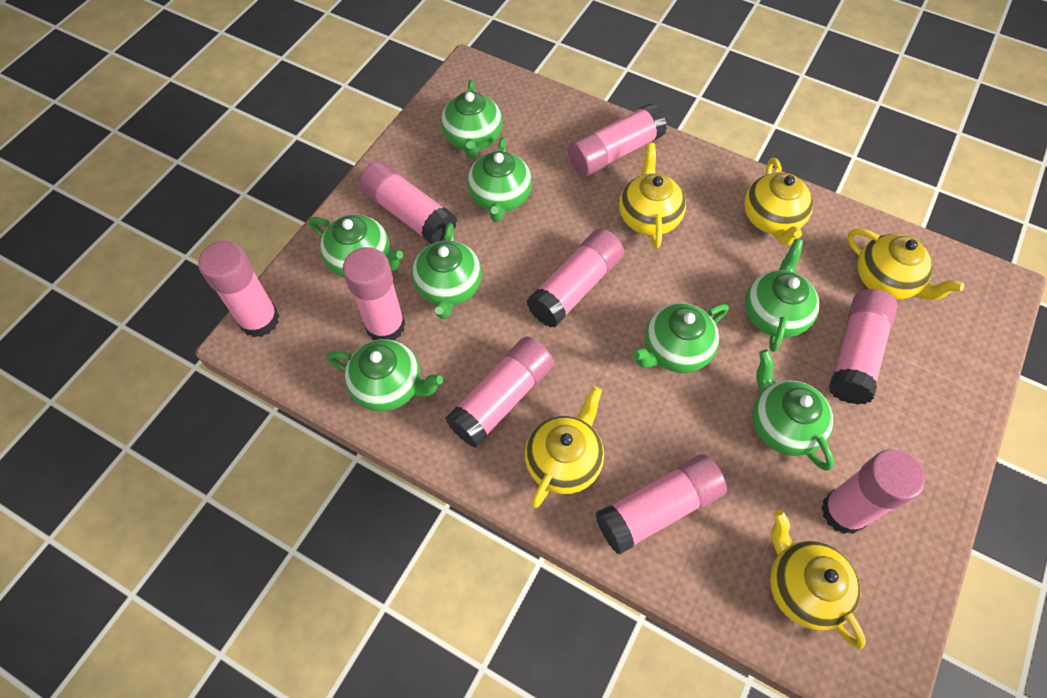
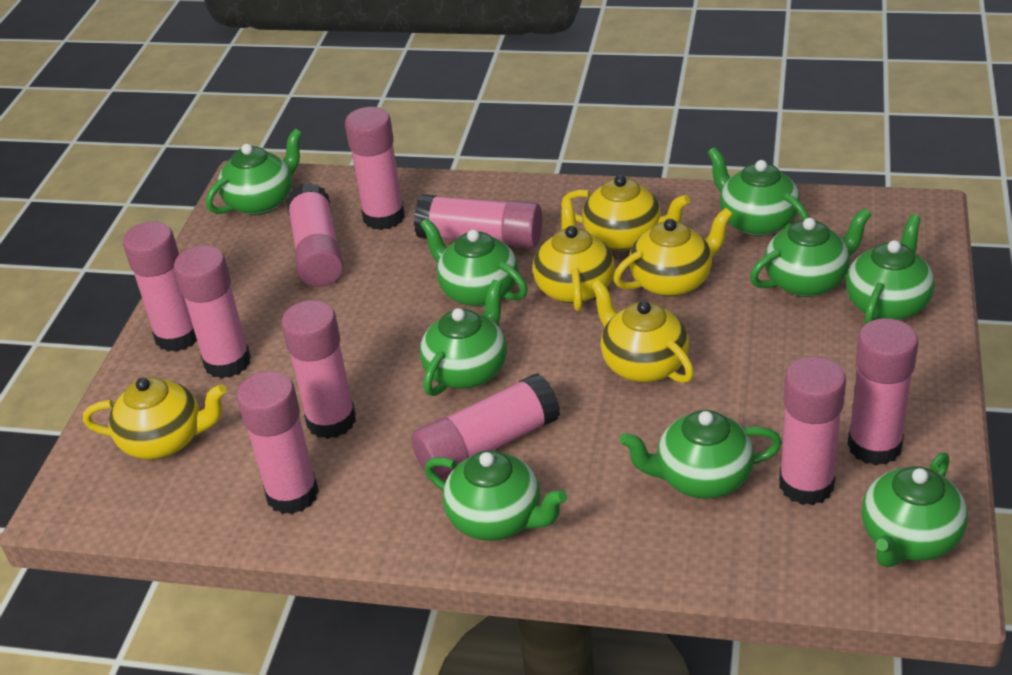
green teapot: [310,214,403,278] [327,339,443,412] [412,223,482,319] [441,80,503,158] [467,137,532,222] [632,303,728,373] [745,239,819,352] [753,349,834,471] = 8 -> [206,129,302,215] [420,218,527,307] [420,280,507,396] [425,450,567,541] [620,410,782,499] [707,147,809,236] [750,208,872,297] [846,214,934,324] [862,452,968,567] = 9
pink glue stick: [198,241,279,337] [342,247,405,340] [359,161,457,244] [445,336,554,448] [526,229,624,328] [568,103,667,176] [595,454,727,555] [821,449,925,534] [829,289,898,405] = 9 -> [123,221,197,352] [174,245,251,379] [237,371,319,514] [281,300,356,439] [287,183,344,287] [345,107,405,230] [411,373,560,478] [414,194,542,248] [779,356,846,505] [847,318,919,465] = 10

